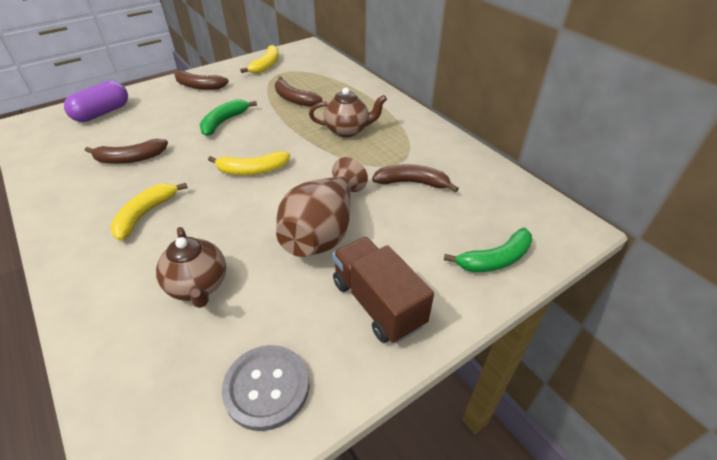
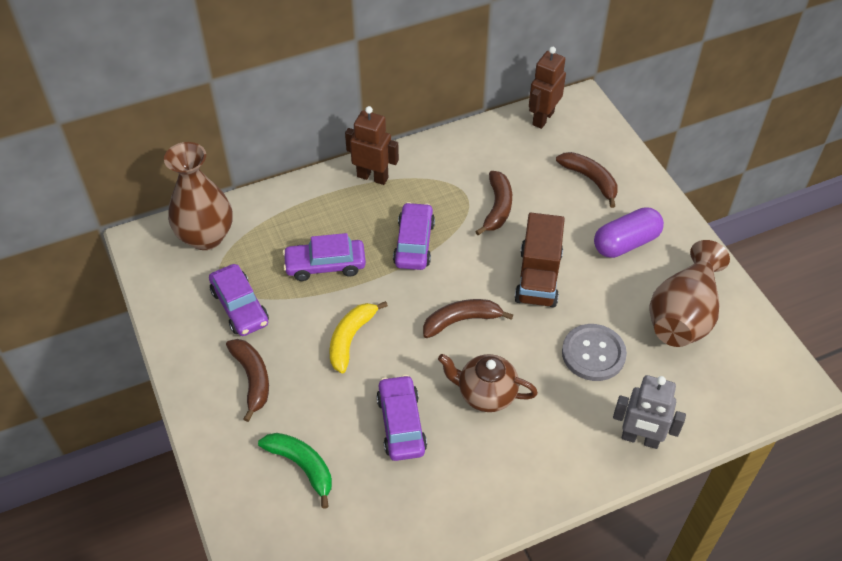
brown robot: none = 0 -> [345,106,399,185] [529,47,566,129] = 2
brown teapot: [156,227,226,308] [309,88,387,137] = 2 -> [438,354,538,412] = 1
brown vase: [276,157,368,257] = 1 -> [164,142,233,250] [650,240,730,347] = 2
green banana: [200,99,257,136] [444,228,532,272] = 2 -> [258,433,332,509] = 1
grey robot: none = 0 -> [613,375,686,449] = 1
purple car: none = 0 -> [209,264,269,336] [283,233,366,281] [376,375,427,461] [393,202,435,270] = 4
yellow banana: [110,183,188,241] [208,151,290,175] [240,45,279,74] = 3 -> [329,301,388,373] = 1

